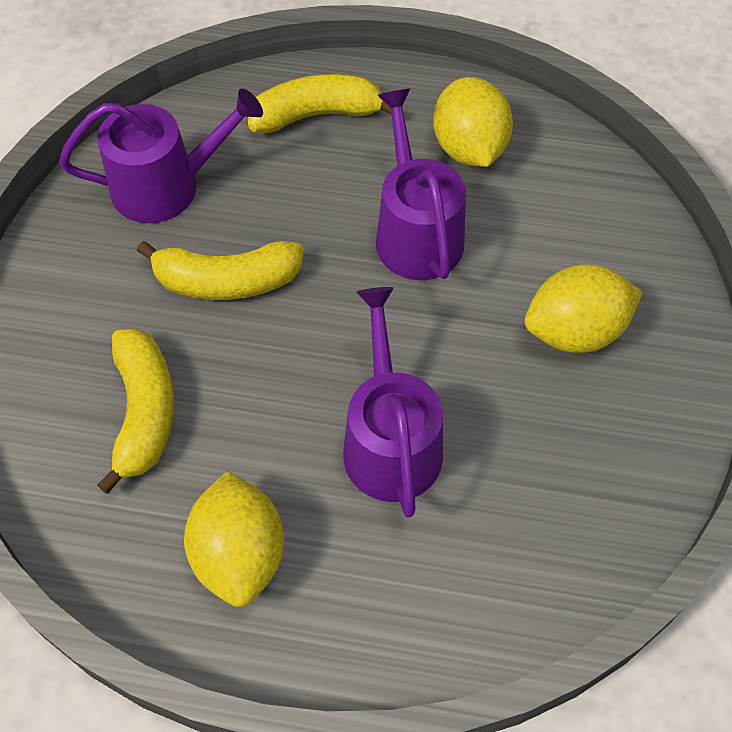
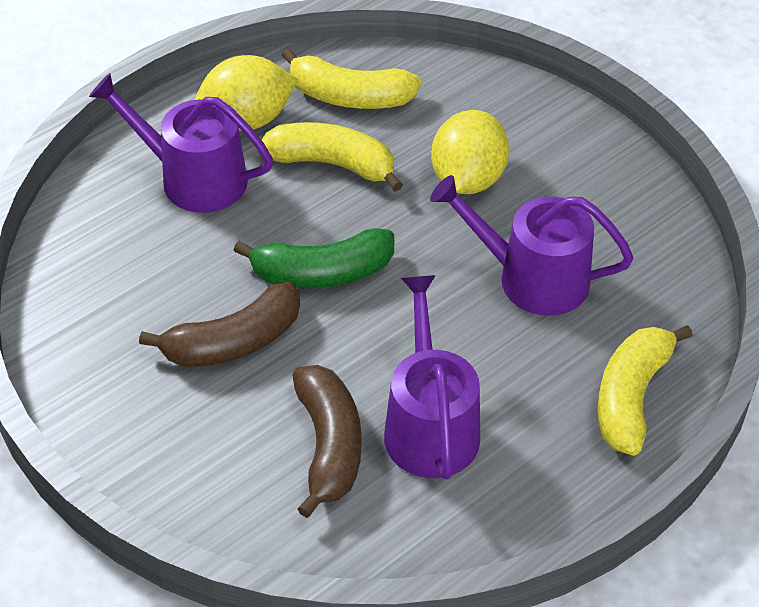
brown banana: none = 0 -> [139,282,300,367] [292,365,361,518] = 2
green banana: none = 0 -> [233,228,394,288] = 1
yellow lemon: [184,471,284,607] [433,77,513,167] [525,264,643,353] = 3 -> [195,55,298,131] [431,110,509,194] = 2

